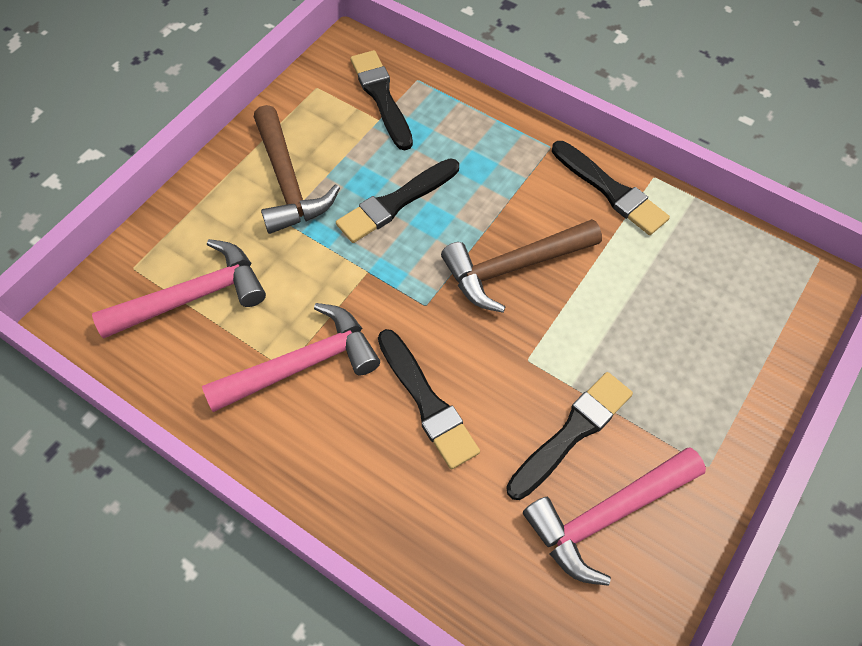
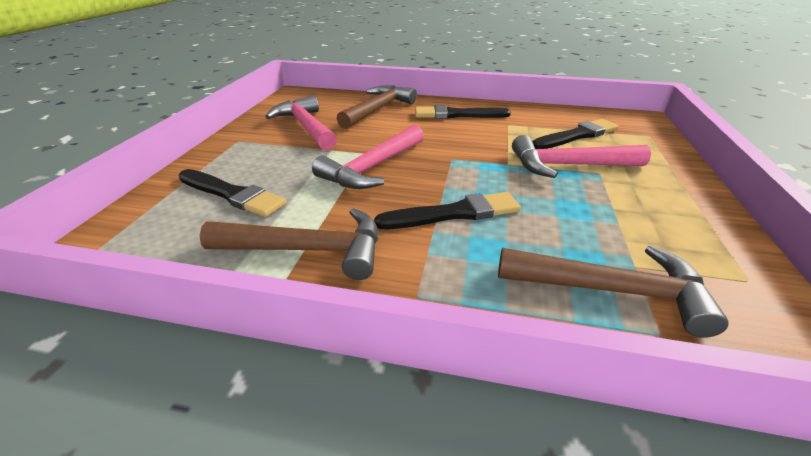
black brush: [336,158,459,243] [350,50,413,150] [378,329,480,469] [506,372,633,500] [552,141,670,235] = 5 -> [178,169,286,217] [374,192,521,229] [415,105,511,119] [532,119,619,149] = 4
brown hammer: [254,105,340,234] [441,219,602,313] = 2 -> [200,208,378,280] [337,85,417,129] [498,245,728,338] = 3

